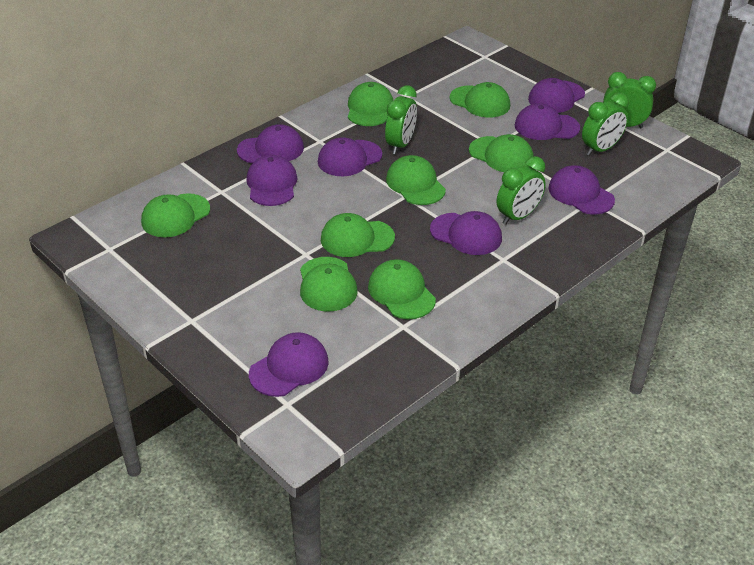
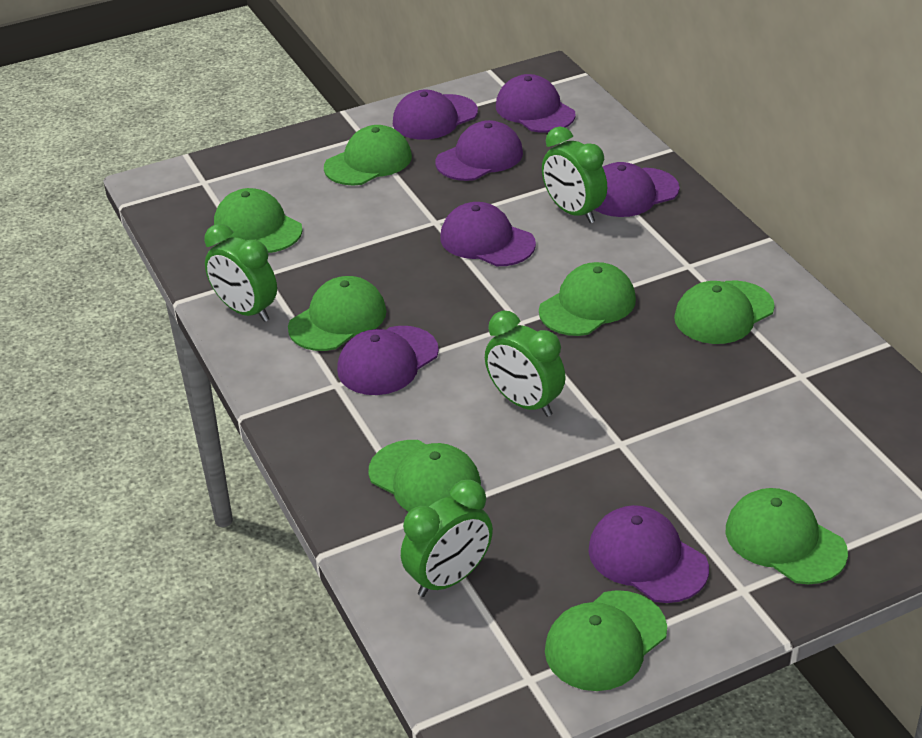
purple cap: [237,124,304,163] [246,155,297,206] [249,332,329,397] [318,137,382,176] [430,211,502,255] [515,103,580,140] [528,78,585,113] [548,165,615,214] = 8 -> [337,326,439,395] [393,90,478,140] [435,120,523,181] [440,202,536,266] [496,74,576,133] [588,505,709,603] [594,162,679,217] = 7

